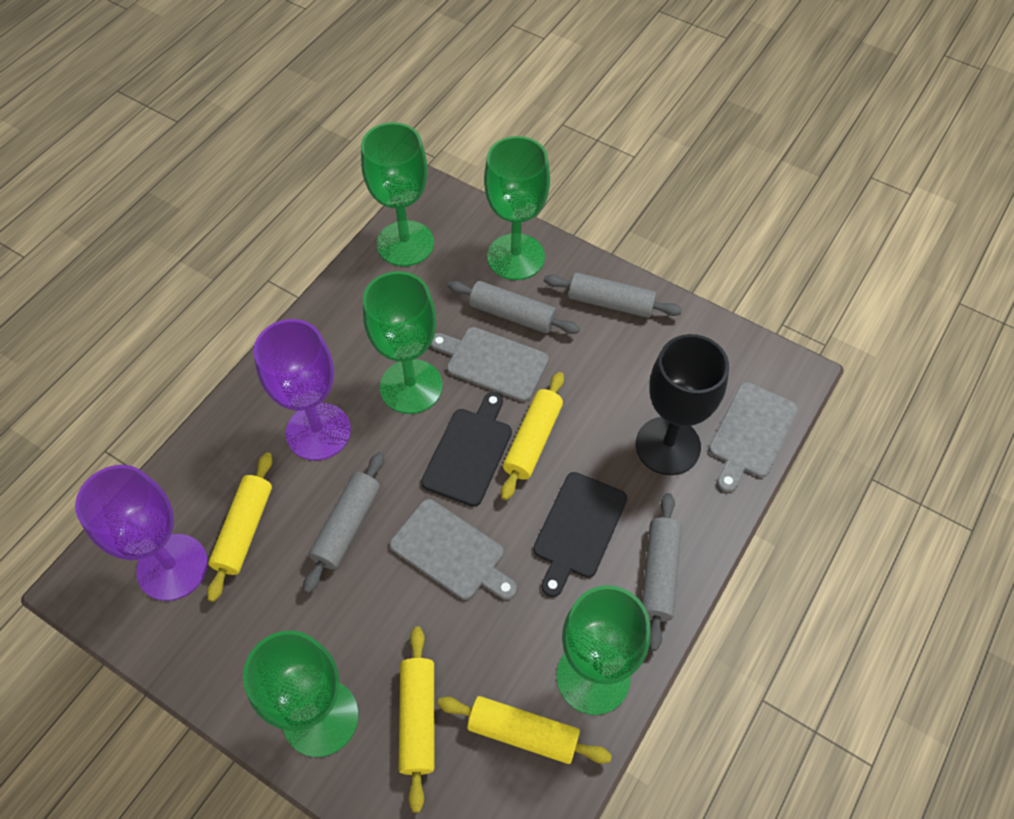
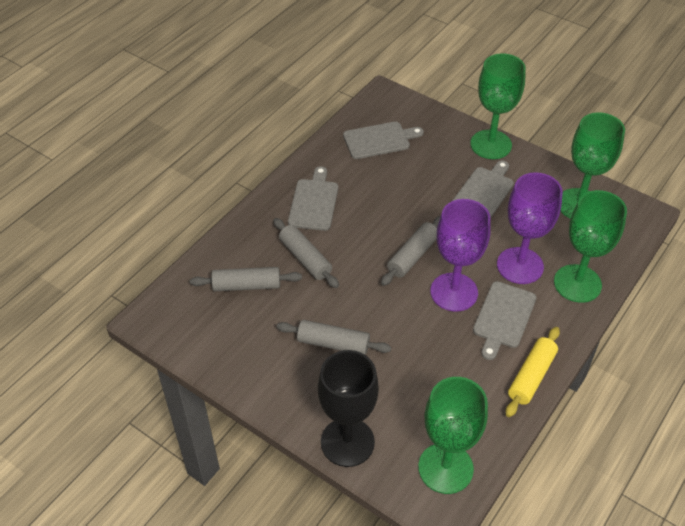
black cutting board: [421,392,512,507] [533,472,627,597] = 2 -> none = 0
green goblet: [243,630,359,757] [361,122,434,267] [363,271,443,414] [484,136,550,280] [556,585,650,715] = 5 -> [418,377,488,494] [470,53,526,159] [554,190,627,303] [561,112,625,219] = 4
grey cutting board: [390,499,517,600] [430,327,549,402] [709,382,798,492] = 3 -> [288,166,338,231] [343,122,424,159] [452,161,514,219] [473,281,537,360] = 4
yellow rolling pin: [207,453,272,602] [399,627,434,813] [437,696,612,764] [501,372,564,500] = 4 -> [506,327,560,417] = 1

